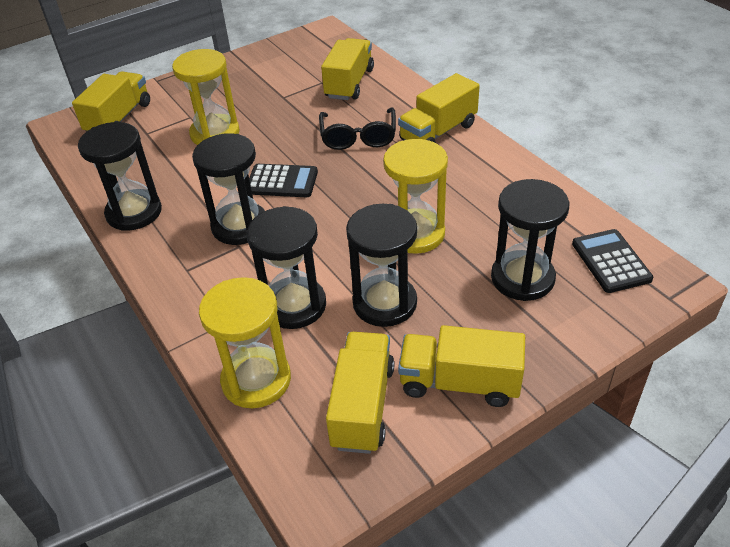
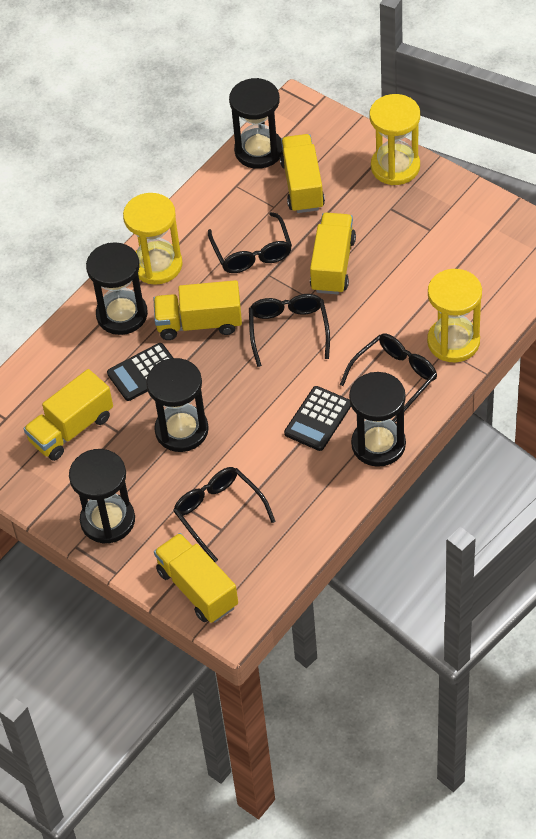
black glasses: [319,107,396,150] = 1 -> [173,467,275,562] [208,212,292,273] [249,294,330,367] [340,333,437,423] = 4

